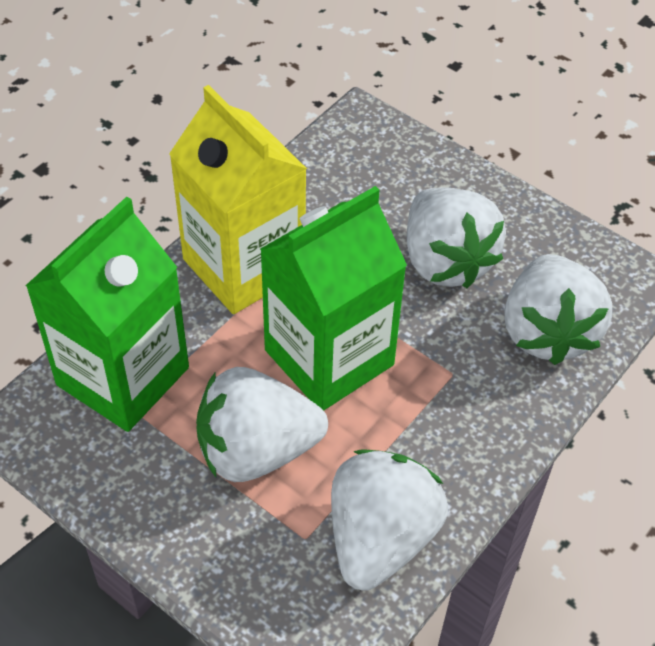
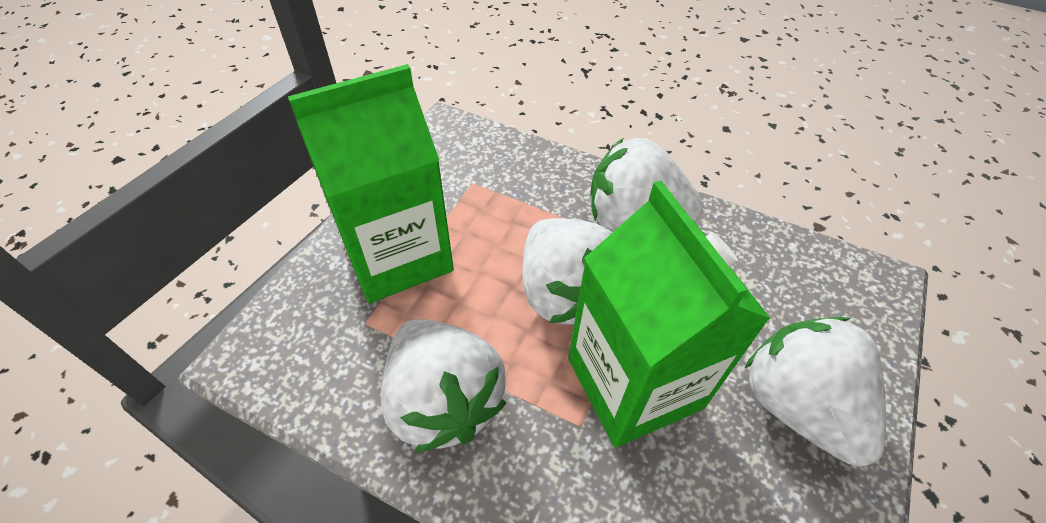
yellow carton: [169,85,307,314] = 1 -> none = 0

